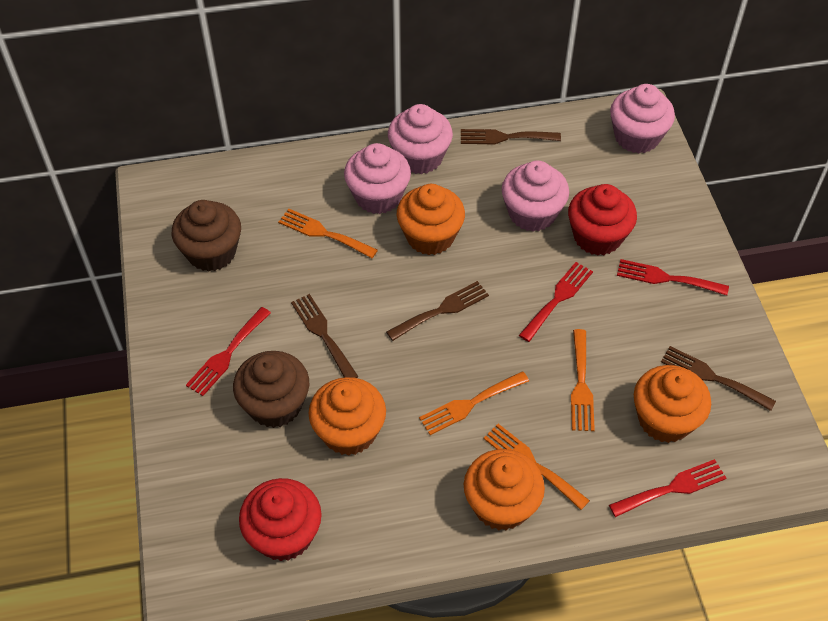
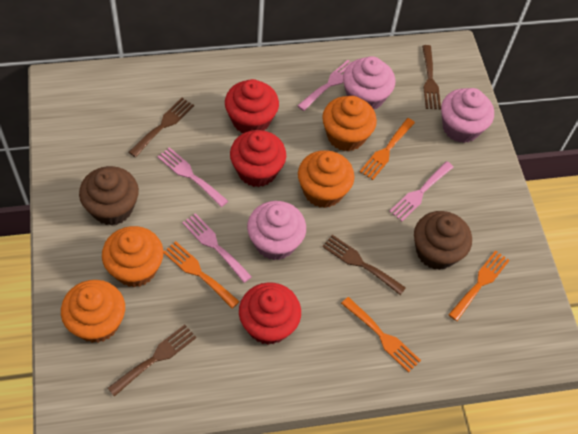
pink cupcake: [344,143,411,214] [388,104,453,174] [502,161,569,232] [610,84,675,153] = 4 -> [247,201,306,260] [343,56,395,109] [441,88,494,143] = 3
pink fork: none = 0 -> [157,147,228,207] [182,213,252,283] [297,60,351,111] [389,161,454,221] = 4
red cupcake: [239,478,322,561] [568,184,637,255] = 2 -> [225,79,279,133] [230,130,286,187] [239,282,301,345] = 3
red fork: [186,307,271,396] [519,262,593,342] [609,459,727,517] [617,259,729,295] = 4 -> none = 0

